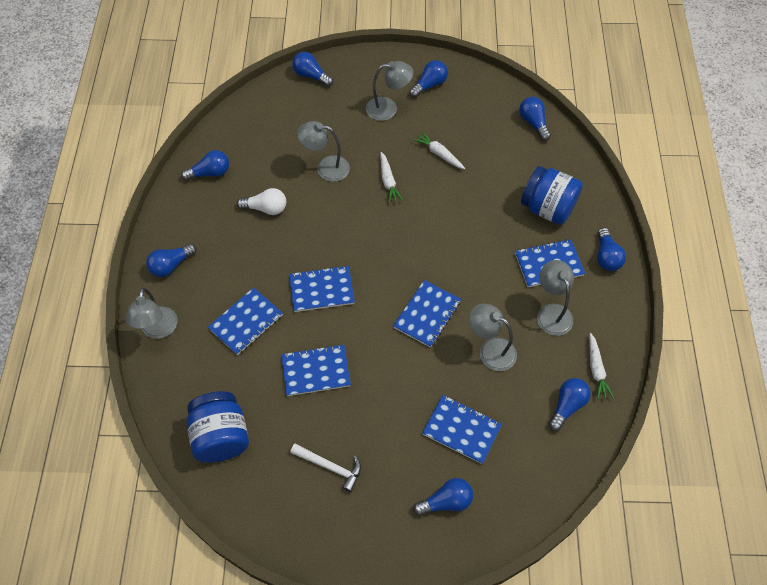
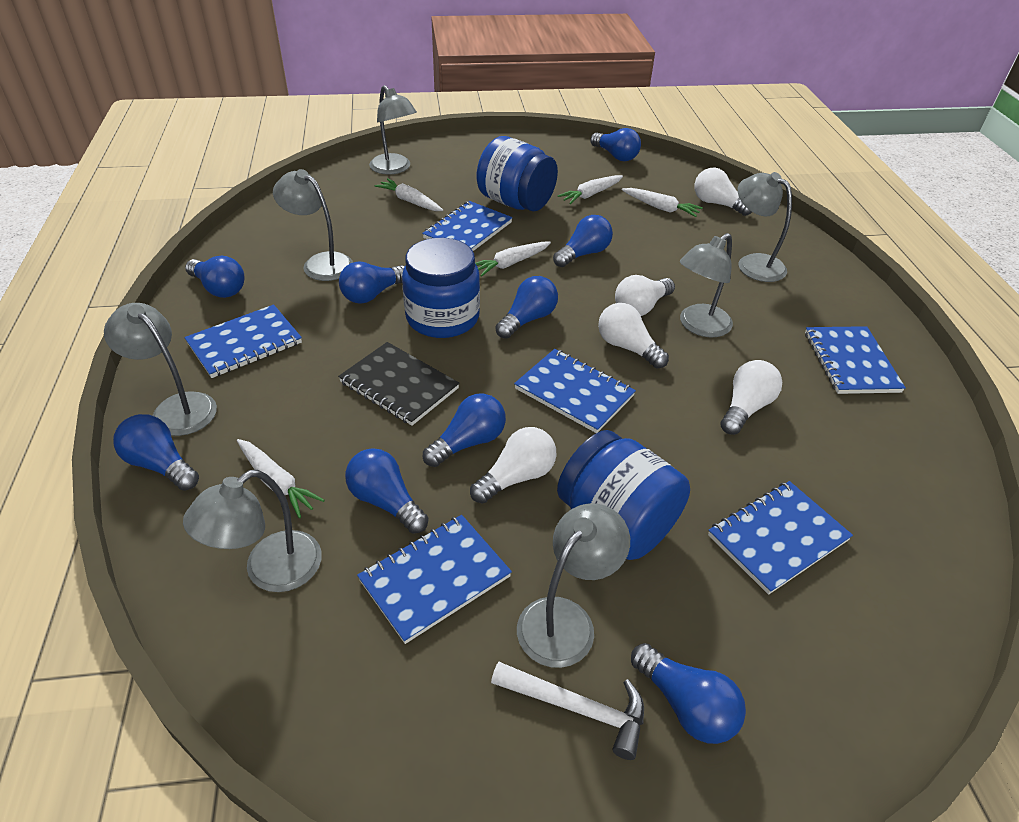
black notebook: none = 0 -> [338,342,459,426] = 1
blue jar: [187,391,249,463] [521,166,583,225] = 2 -> [402,238,480,338] [477,136,558,212] [557,430,690,560] = 3
blue light bulb: [146,243,197,277] [181,150,229,181] [292,52,333,87] [409,60,448,98] [413,478,473,516] [519,97,551,141] [549,378,591,431] [597,228,626,271] = 8 -> [113,414,199,491] [185,256,245,298] [339,261,405,304] [345,448,429,534] [423,394,506,467] [495,276,558,339] [553,215,613,267] [590,128,641,161] [631,643,746,744] = 9
grey lamp: [125,288,178,339] [297,121,350,182] [366,61,413,121] [469,303,517,371] [537,260,574,336] = 5 -> [104,303,217,436] [183,469,322,592] [273,169,353,281] [369,85,417,175] [517,503,630,668] [680,233,733,337] [738,172,792,282] = 7
white carrot: [380,152,403,204] [413,132,465,169] [589,333,614,400] = 3 -> [237,439,325,518] [375,178,443,211] [475,241,551,277] [557,175,623,204] [622,188,703,217] = 5
white light bulb: [237,188,286,215] = 1 -> [470,427,556,504] [598,303,669,369] [615,275,675,316] [694,167,752,216] [721,360,782,435] = 5

